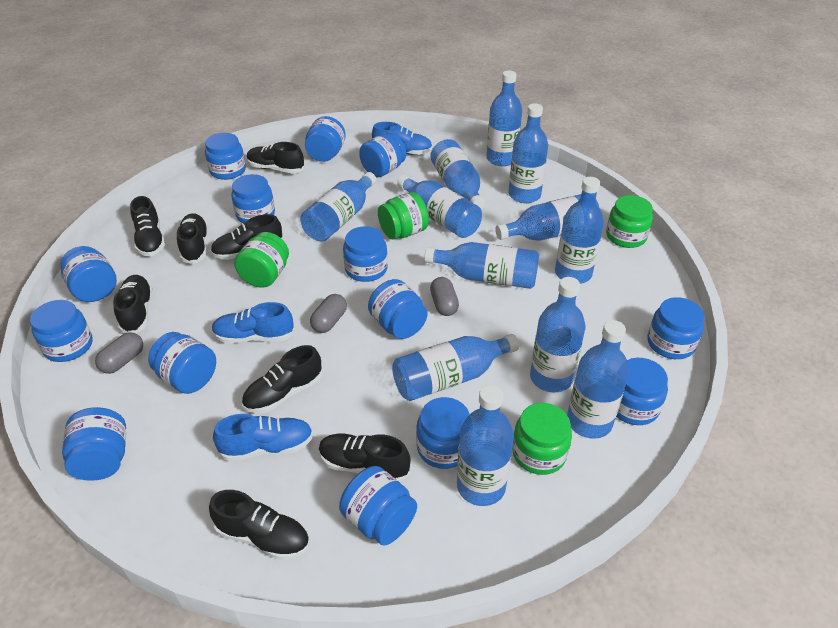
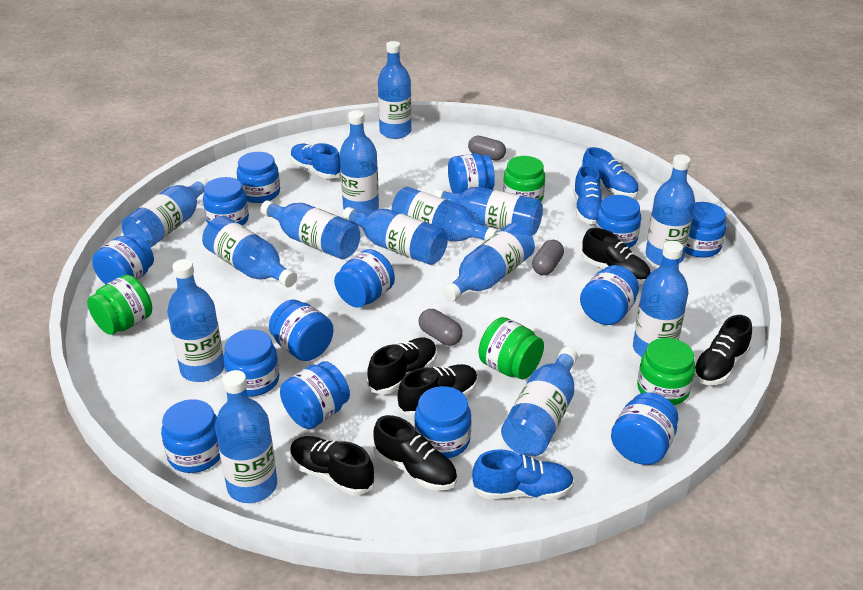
black shoe: [113,275,153,333] [130,196,165,256] [177,213,208,264] [209,490,310,560] [211,214,283,260] [242,345,322,413] [247,142,304,174] [319,434,411,482] = 8 -> [290,436,375,495] [367,338,437,394] [374,415,457,491] [398,364,478,417] [582,228,651,284] [694,315,752,385] = 6
blue bottle: [300,172,376,242] [392,334,519,401] [397,175,482,238] [425,242,539,289] [430,139,485,209] [457,385,514,506] [486,71,522,166] [495,194,599,241] [508,103,548,203] [530,277,585,393] [555,177,604,284] [567,320,629,439] = 12 -> [122,177,209,248] [167,259,224,382] [202,216,297,287] [215,370,277,503] [260,200,360,259] [340,110,379,213] [342,207,448,265] [378,41,411,139] [392,187,499,241] [434,187,543,235] [442,223,535,302] [501,347,578,456] [633,241,688,357] [646,154,695,265] = 14
blue shoe: [212,302,295,343] [213,414,313,461] [372,122,432,155] = 3 -> [290,143,341,179] [472,449,574,499] [573,165,602,224] [582,147,639,197] = 4

